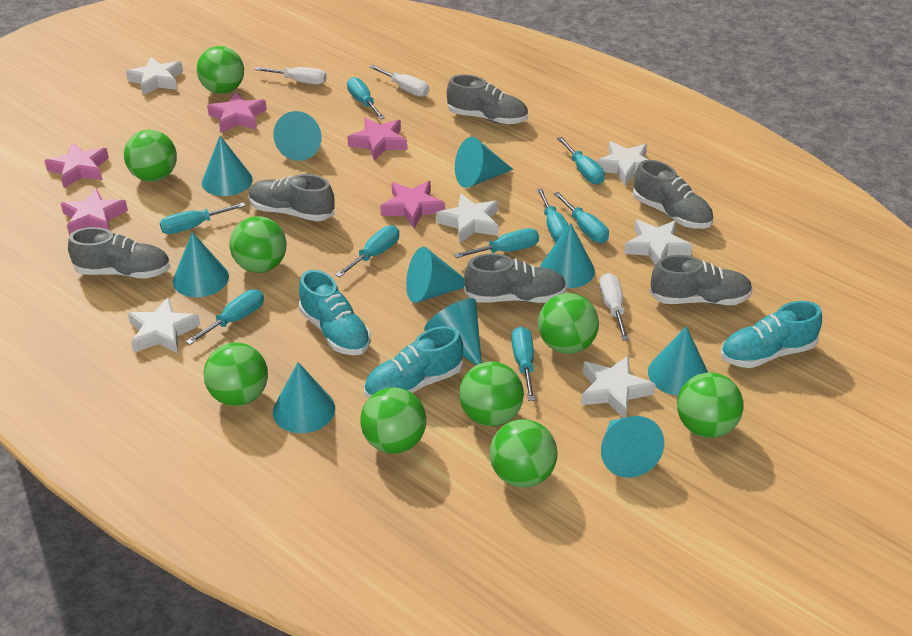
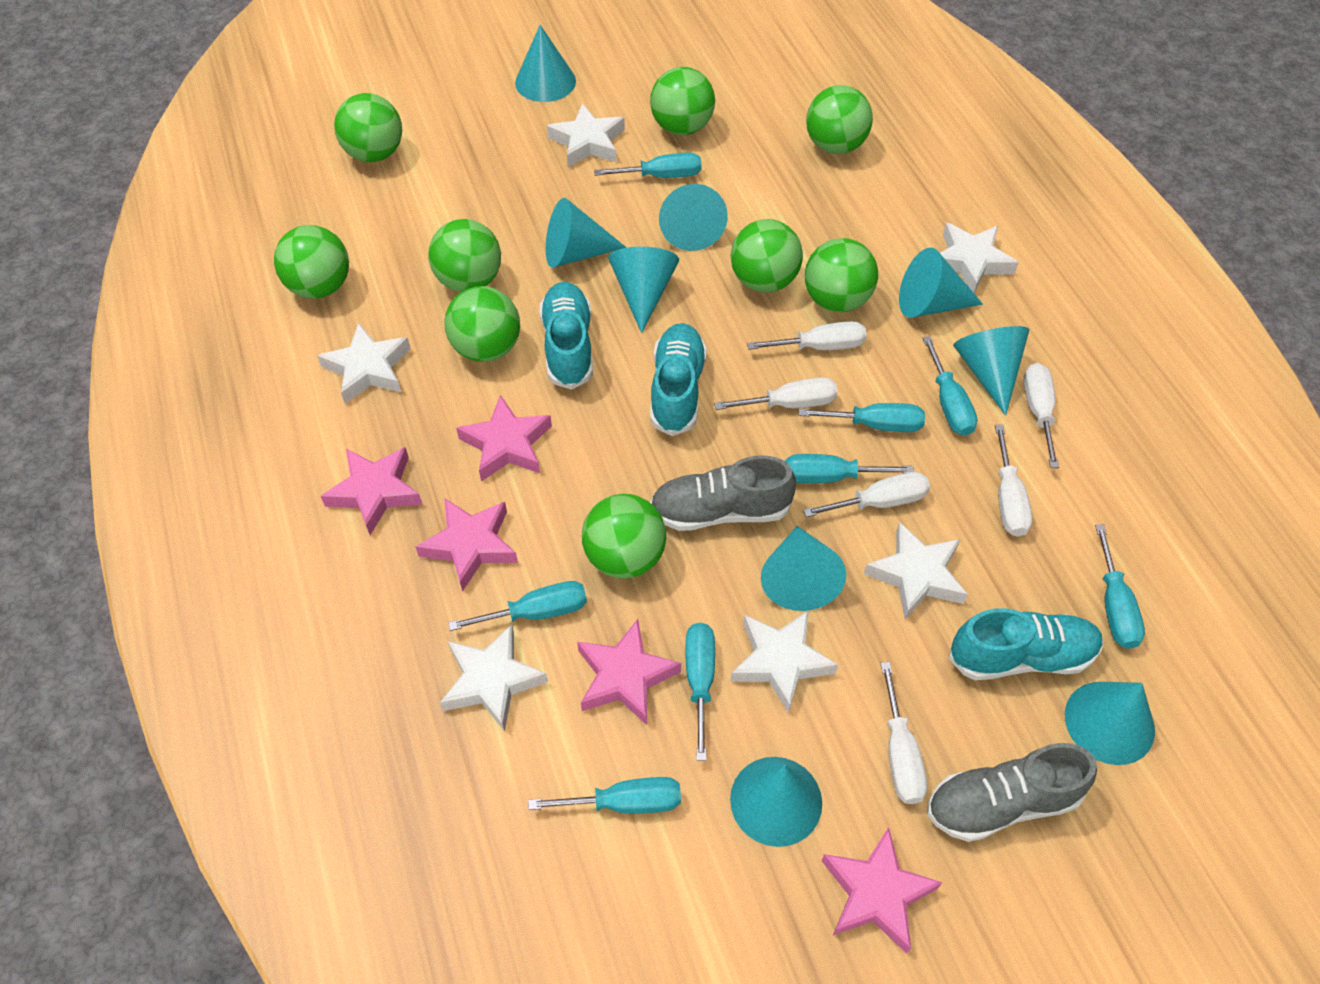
grey shoe: [68,227,170,279] [248,174,335,221] [447,75,528,124] [464,253,567,303] [633,160,713,229] [649,255,753,305] = 6 -> [650,456,796,531] [927,743,1097,842] = 2
turquoise cone: [173,232,229,297] [202,136,253,196] [273,111,321,161] [273,362,335,433] [406,247,465,303] [424,298,482,365] [455,137,513,188] [540,223,595,288] [601,416,664,478] [648,326,708,396] = 10 -> [515,25,576,102] [546,198,626,268] [608,247,679,333] [659,184,728,251] [730,757,822,847] [761,526,846,611] [899,247,983,318] [953,326,1029,416] [1065,682,1155,765] = 9
turquoise screwdriver: [159,202,246,234] [186,289,264,345] [335,226,399,277] [347,77,385,120] [454,228,539,258] [511,326,535,401] [537,188,569,242] [554,192,609,243] [557,137,605,185] = 9 -> [448,581,587,631] [528,777,681,814] [594,153,702,178] [686,623,715,761] [785,454,914,483] [799,403,925,432] [923,336,978,436] [1095,524,1145,649] = 8
white screwdriver: [254,67,327,85] [370,65,429,97] [600,273,629,341] = 3 -> [714,377,838,410] [747,321,867,350] [803,472,930,517] [880,662,927,804] [995,425,1032,537] [1023,363,1059,468] = 6

